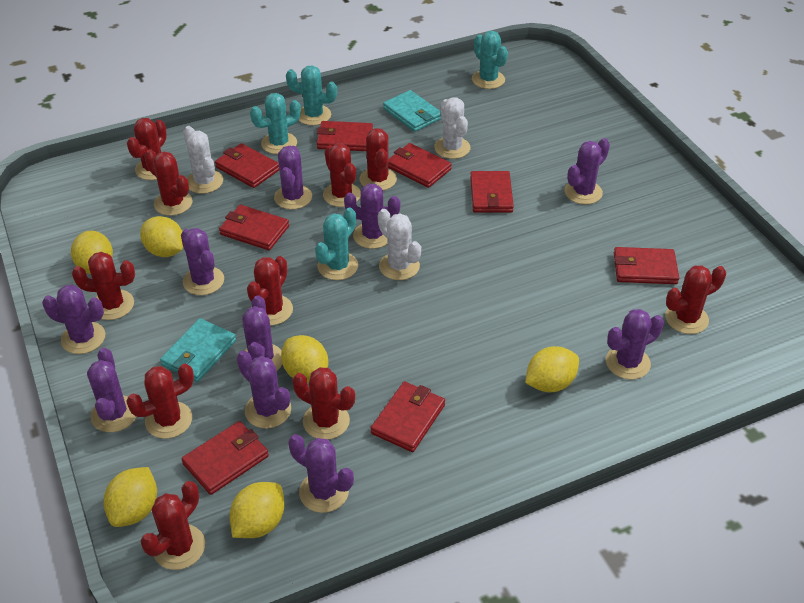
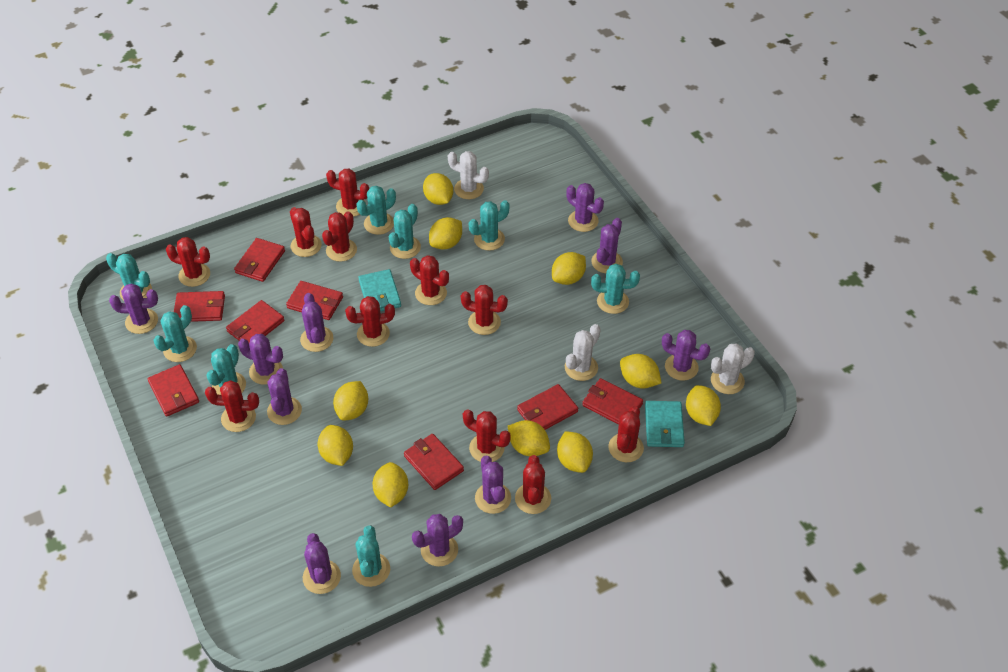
red cactus: [72,252,135,320] [126,364,194,439] [127,118,167,180] [140,481,205,570] [144,149,193,216] [247,256,293,325] [292,367,355,439] [323,144,361,207] [359,128,397,191] [665,266,726,334] = 10 -> [166,237,210,287] [205,380,259,432] [290,207,322,257] [322,211,357,262] [326,168,369,217] [345,296,395,347] [410,255,449,305] [461,285,508,335] [463,409,511,462] [515,455,551,514] [608,406,644,462] = 11
turquoise cactus: [250,93,301,154] [286,65,337,125] [315,208,358,280] [472,31,508,89] = 4 -> [106,253,152,301] [154,305,197,362] [206,344,246,395] [352,525,390,587] [357,186,396,235] [389,204,421,259] [469,200,510,251] [591,264,640,314] = 8
yellow lemon: [71,231,113,274] [103,467,157,527] [140,216,183,257] [230,482,285,538] [281,335,328,383] [525,346,579,392] = 6 -> [318,425,353,466] [333,381,368,420] [372,462,408,508] [423,173,453,205] [429,217,462,250] [508,420,550,456] [552,252,586,285] [557,431,593,473] [620,354,661,389] [686,385,721,426] = 10

